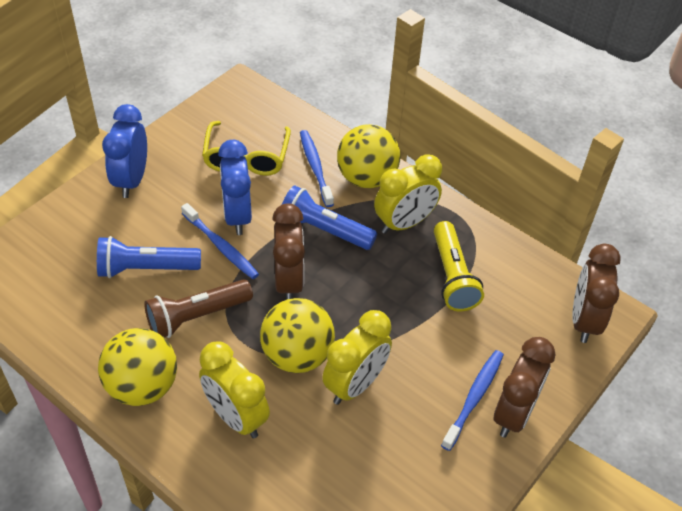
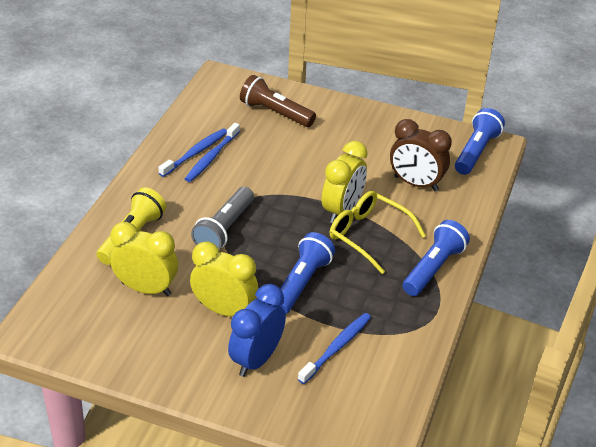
blue clock: [102,104,147,198] [218,140,252,235] = 2 -> [228,284,286,377] = 1
blue flashlight: [97,236,201,278] [282,186,377,250] = 2 -> [280,232,335,314] [402,220,470,296] [455,108,505,175] = 3
brown clock: [272,203,305,300] [494,337,555,438] [572,244,621,343] = 3 -> [390,119,452,191] = 1
grey flashlight: none = 0 -> [191,187,254,250] = 1
yellow ball: [98,328,177,406] [260,298,335,373] [337,124,400,188] = 3 -> none = 0

